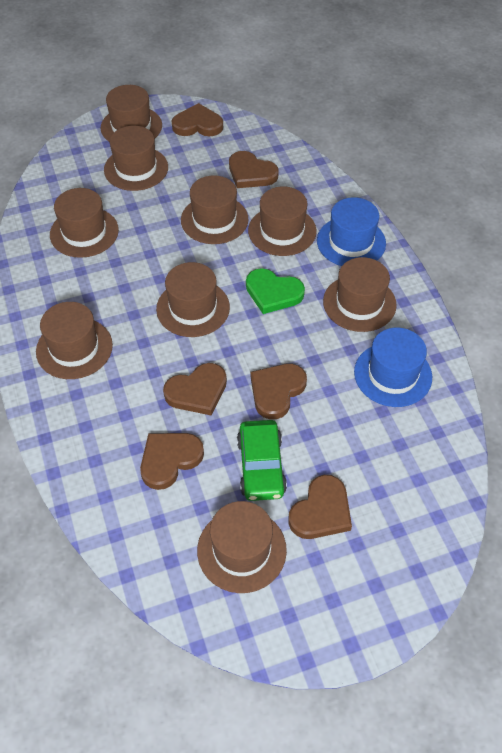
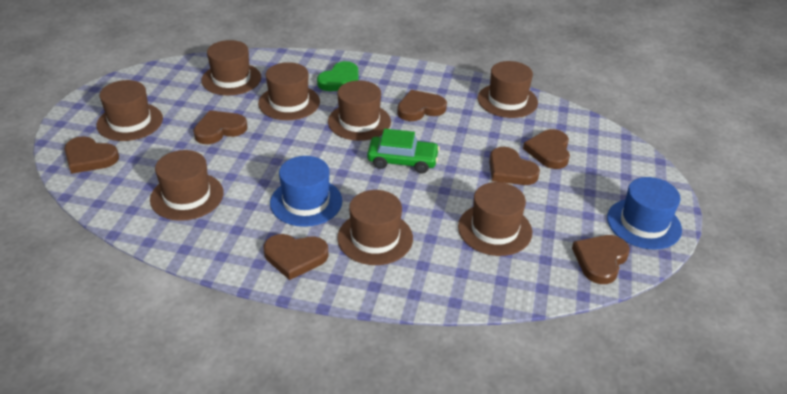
brown hat: [36,302,113,379] [50,188,119,258] [100,85,162,142] [104,126,168,191] [156,262,230,337] [181,175,249,244] [197,501,287,593] [248,187,317,256] [323,257,397,332] = 9 -> [97,80,163,141] [150,150,224,221] [201,40,261,95] [258,62,320,120] [328,80,391,141] [337,190,413,265] [458,182,532,256] [478,61,538,118] = 8
brown heart: [140,433,204,490] [163,363,227,415] [172,103,223,136] [229,151,278,188] [251,364,307,419] [289,475,352,539] = 6 -> [64,136,119,174] [193,110,248,144] [264,234,329,280] [397,90,447,121] [489,147,540,185] [523,129,570,169] [572,235,630,284] = 7

